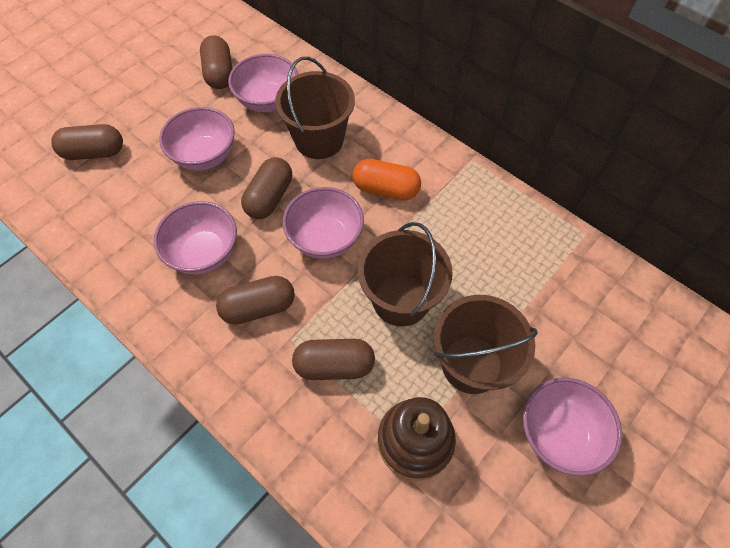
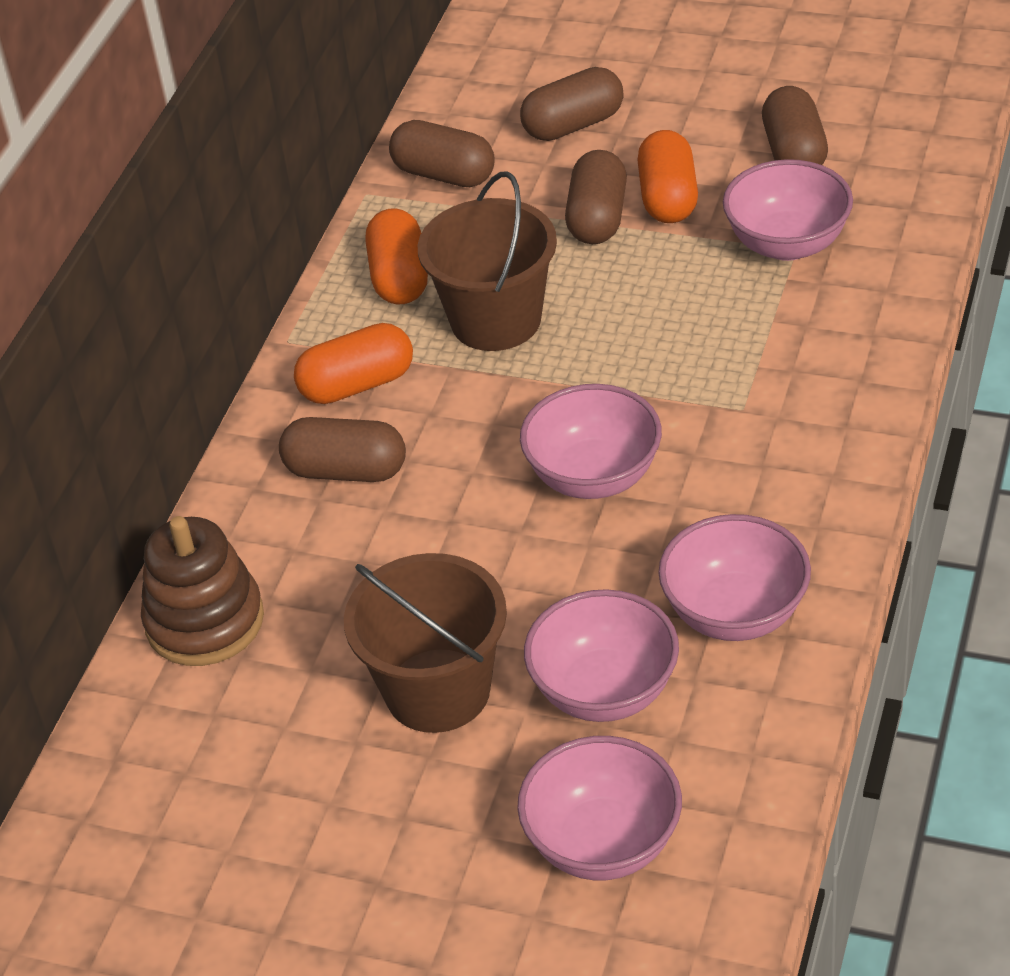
brown bucket: [275,57,355,159] [358,222,453,326] [434,295,538,394] = 3 -> [344,553,507,733] [418,171,557,351] = 2
orange capsule: [352,159,421,200] = 1 -> [294,323,413,404] [365,208,428,304] [637,130,698,223] = 3

